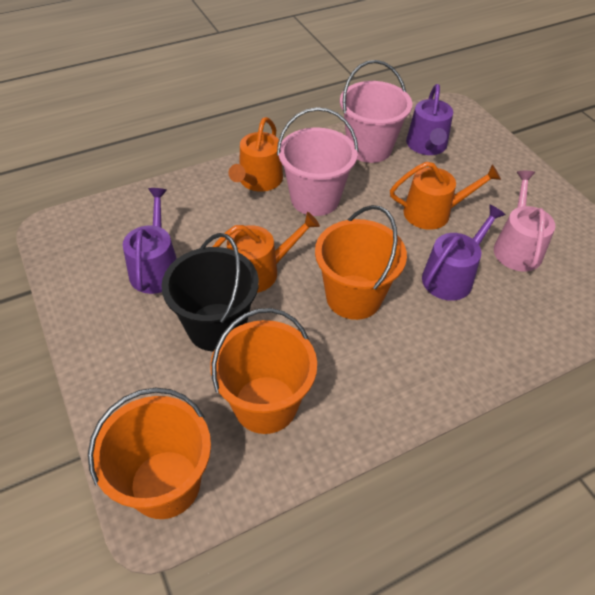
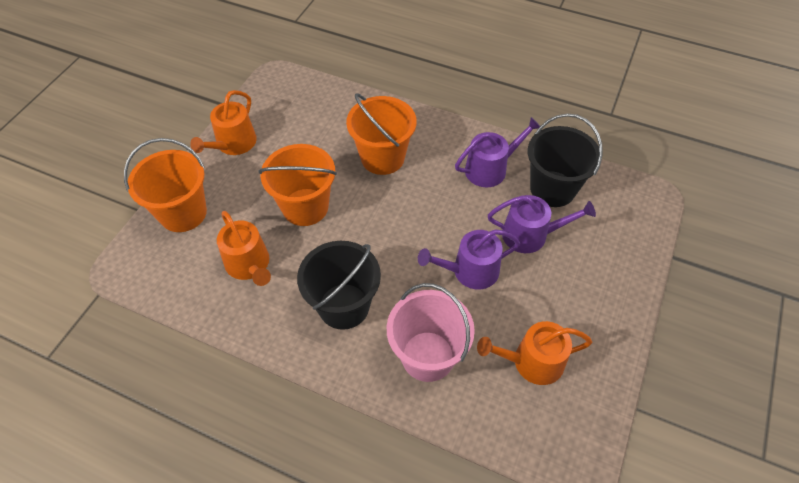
black bucket: [161,233,259,352] = 1 -> [297,241,381,330] [528,113,603,207] = 2
pink bucket: [277,107,359,216] [340,60,412,163] = 2 -> [387,283,475,382] = 1
pink watering can: [494,171,555,271] = 1 -> none = 0

